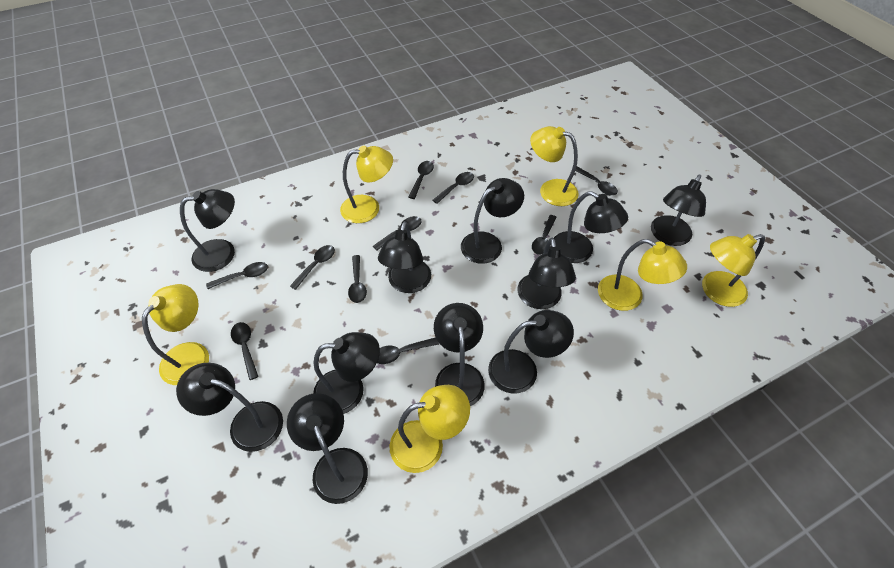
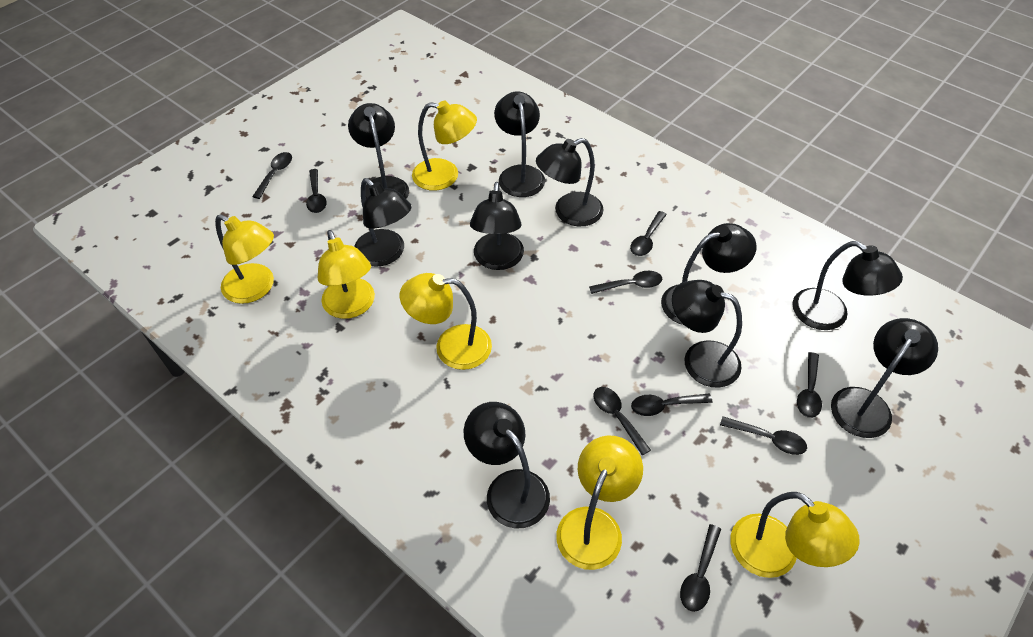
black lamp: [176,363,283,452] [180,189,235,272] [287,393,368,504] [313,332,380,414] [378,221,431,293] [434,303,485,406] [461,178,524,264] [488,310,574,394] [517,238,576,309] [554,191,628,263] [651,174,706,246] = 11 -> [348,103,409,199] [354,178,412,267] [464,402,550,528] [470,182,524,270] [494,92,545,197] [536,138,604,226] [661,223,757,325] [672,280,742,388] [792,241,903,330] [831,318,938,438] = 10
black spoon: [206,262,268,289] [231,322,259,380] [290,245,335,290] [348,255,367,303] [373,216,421,250] [377,337,439,364] [408,161,434,199] [432,172,474,204] [532,215,557,255] [575,166,618,195] = 10 -> [252,152,292,199] [306,169,327,213] [589,271,662,294] [594,387,651,455] [630,211,667,256] [631,394,713,416] [680,524,721,612] [720,416,807,455] [797,352,822,418] = 9

